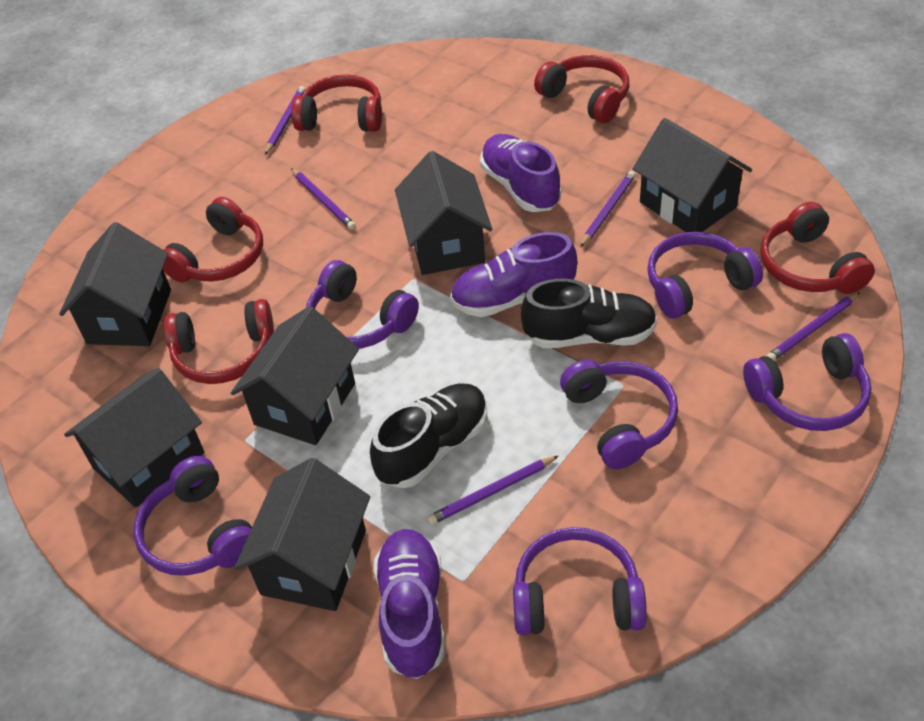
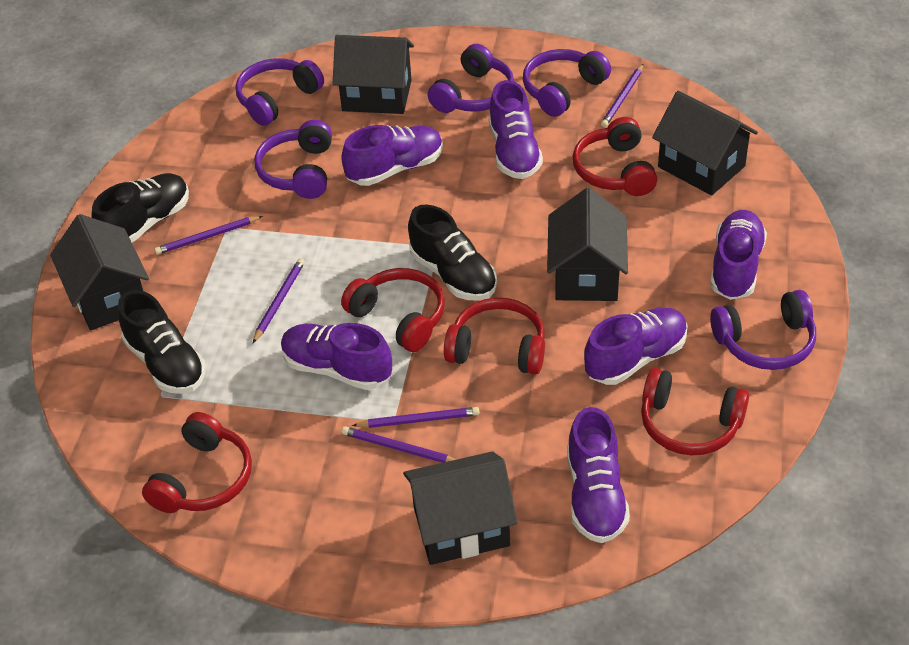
black house: [59,222,171,346] [64,368,204,508] [231,306,359,445] [234,458,370,611] [395,151,493,275] [633,118,752,232] = 6 -> [50,214,149,330] [332,35,414,114] [403,452,517,565] [547,188,628,301] [652,91,758,195] = 5
black shoe: [370,384,487,488] [521,279,657,348] = 2 -> [92,173,189,243] [118,290,206,394] [408,205,497,301] = 3
purple headphones: [134,456,252,576] [306,260,419,349] [513,527,647,635] [560,360,678,469] [647,232,763,319] [743,333,871,431] = 6 -> [235,58,324,126] [255,120,332,199] [428,44,514,113] [523,49,611,117] [710,290,816,370] = 5
purple shoe: [374,529,445,679] [450,232,577,317] [480,134,561,212] = 3 -> [281,323,392,390] [341,125,443,186] [489,80,543,179] [567,407,630,543] [584,307,688,385] [710,210,767,300] = 6

